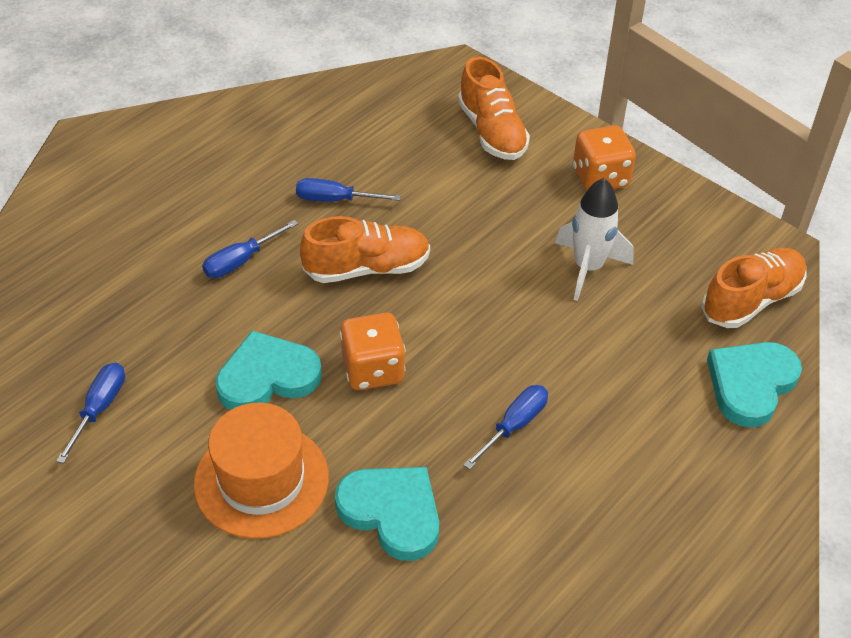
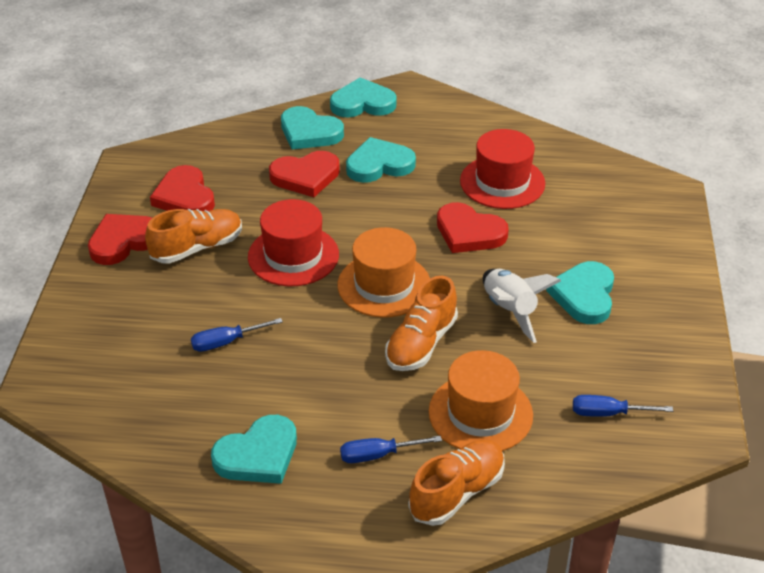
blue screwdriver: [56,363,125,464] [202,220,298,278] [296,178,401,202] [463,385,548,470] = 4 -> [191,318,283,352] [340,436,442,463] [573,395,673,417] = 3
orange dice: [340,313,406,390] [573,125,636,190] = 2 -> none = 0
orange hat: [194,403,329,539] = 1 -> [338,227,430,318] [429,350,533,451] = 2
red hat: none = 0 -> [248,199,339,286] [460,129,545,209] = 2
red heart: none = 0 -> [88,214,152,265] [150,165,215,211] [269,151,340,197] [437,202,509,253] = 4
turquoise heart: [215,331,322,410] [335,467,439,561] [707,342,802,427] = 3 -> [211,415,297,484] [281,106,344,150] [330,77,397,118] [346,137,416,183] [546,261,614,324] = 5

